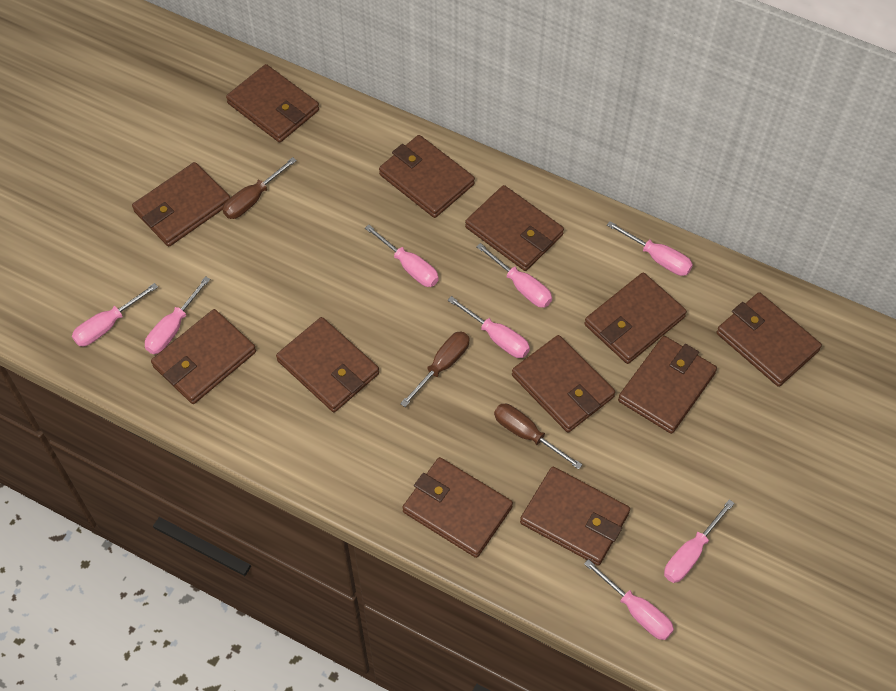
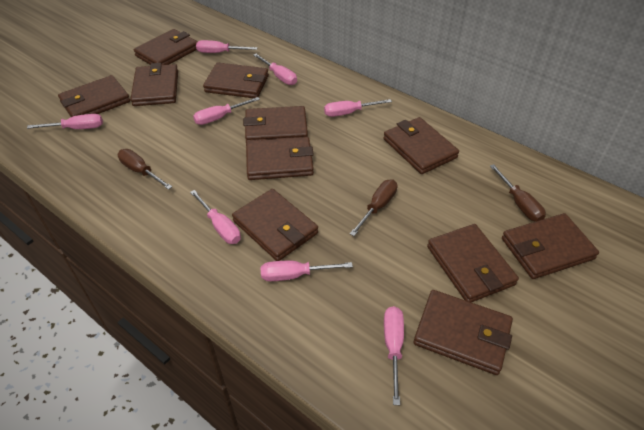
brown wallet: [132,162,230,247] [151,309,256,404] [226,64,319,143] [276,317,379,412] [379,135,475,218] [403,457,513,558] [465,185,564,271] [512,335,615,433] [520,467,630,566] [584,272,687,364] [618,336,717,434] [717,292,822,387] = 12 -> [58,75,130,117] [130,63,178,106] [134,29,198,65] [203,63,269,98] [232,189,318,261] [243,106,308,142] [246,137,314,180] [383,117,459,174] [414,290,513,375] [427,224,519,302] [502,213,599,279] = 11

